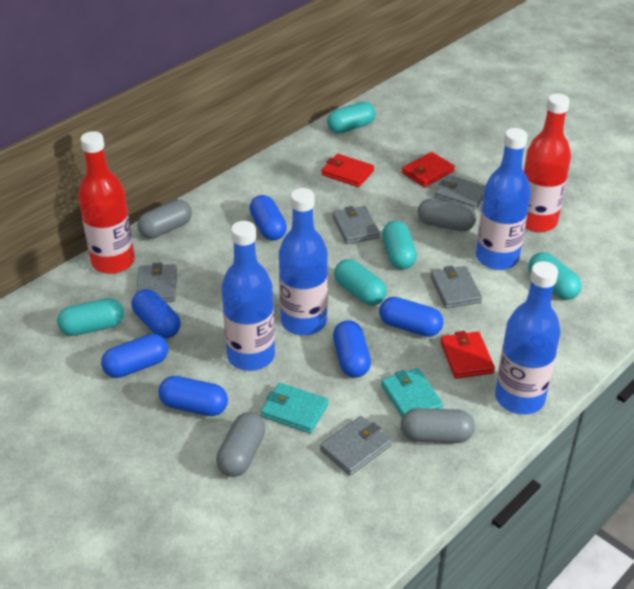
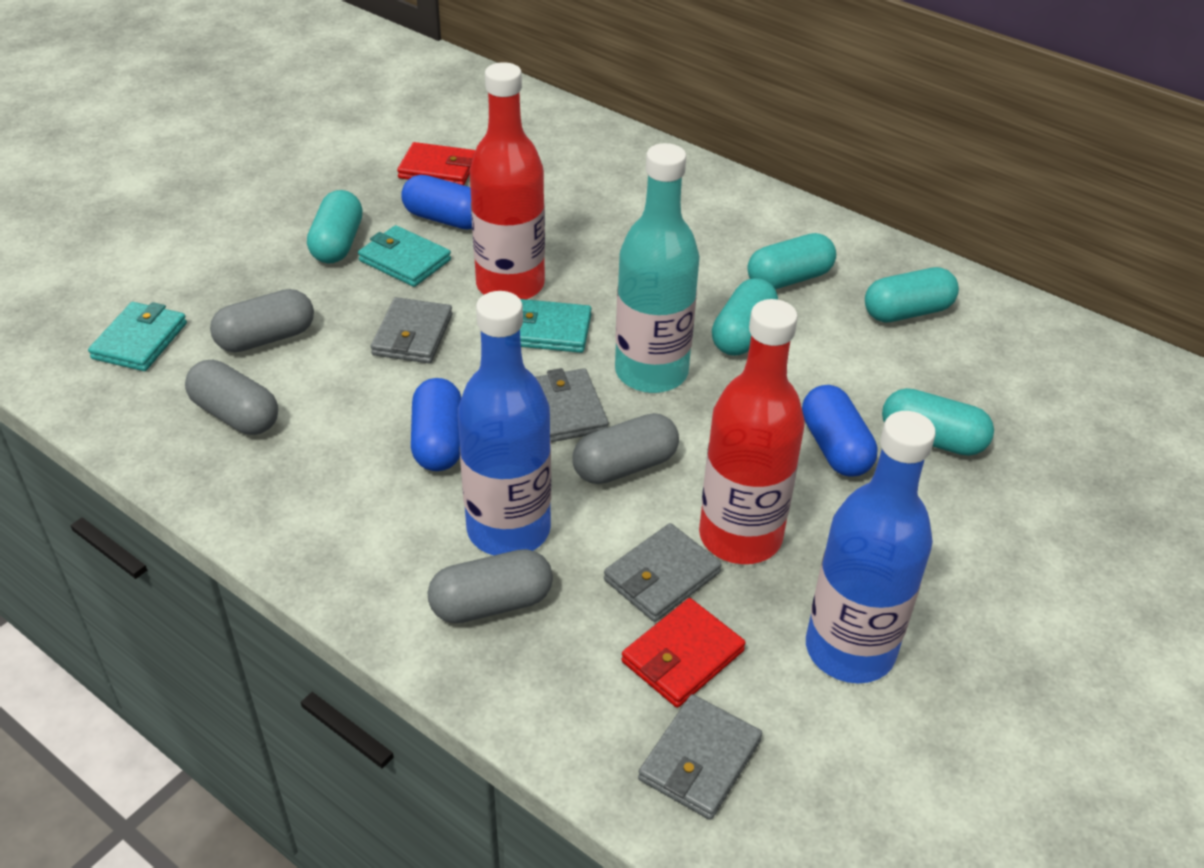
blue bottle: [221,221,275,371] [279,188,328,335] [476,128,531,270] [495,261,560,415] = 4 -> [458,291,551,555] [806,411,936,683] = 2
blue capsule: [101,334,168,378] [132,289,181,339] [158,376,228,416] [249,195,287,241] [333,320,371,377] [379,297,443,337] = 6 -> [401,175,472,230] [411,378,461,471] [802,385,878,476] = 3
grey wallet: [136,263,177,302] [320,416,391,476] [333,206,380,244] [431,266,482,308] [435,175,485,210] = 5 -> [371,297,452,363] [535,368,609,442] [604,523,722,622] [638,694,762,820] = 4
red wallet: [321,154,374,187] [402,152,455,187] [440,331,495,379] = 3 -> [397,142,475,185] [621,598,746,708] = 2
turquoise bottle: none = 0 -> [615,143,700,393] = 1
turquoise wallet: [261,383,328,434] [381,368,443,417] = 2 -> [88,302,187,371] [358,225,451,287] [520,299,592,353] = 3

